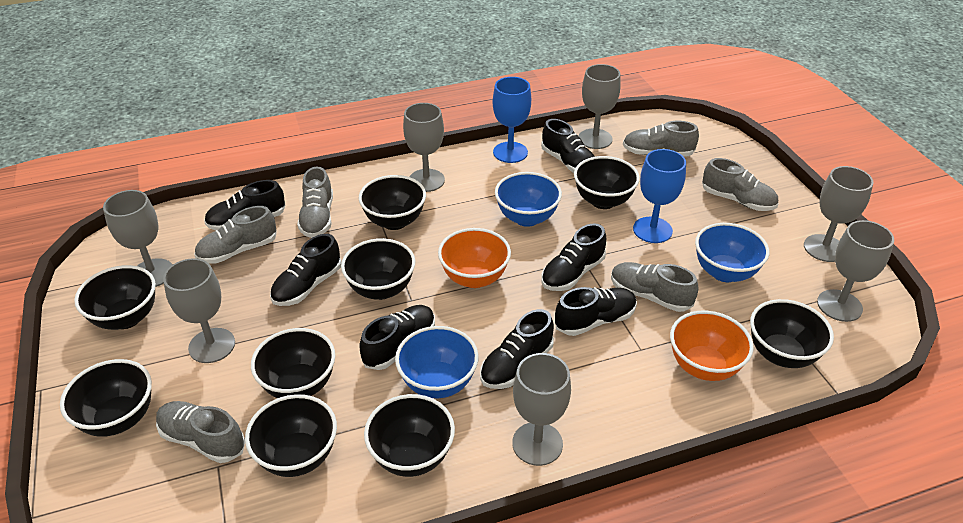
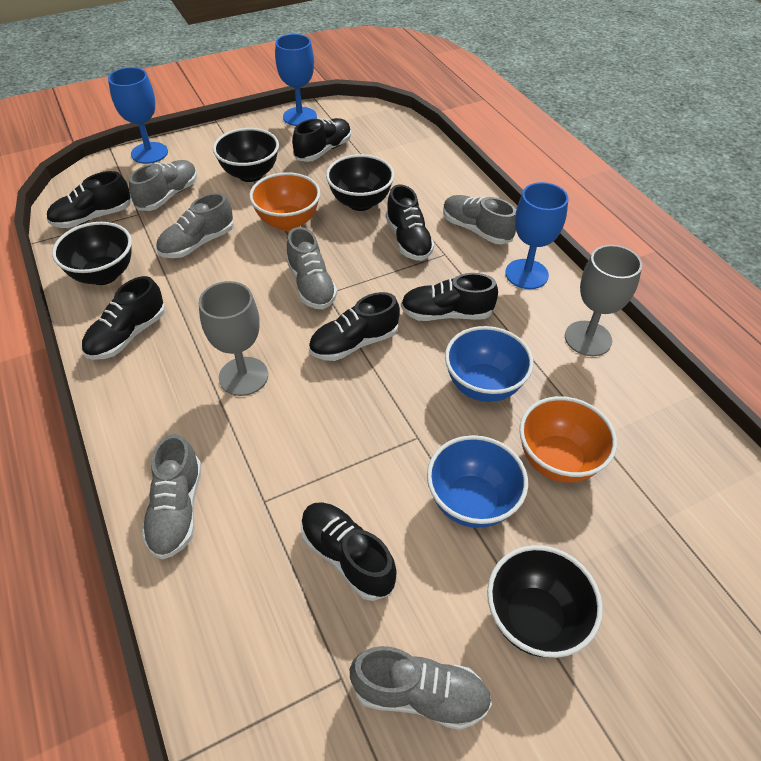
black bowl: [60,359,152,437] [74,265,156,330] [245,394,337,477] [251,328,335,398] [341,238,415,300] [359,175,426,230] [364,394,455,477] [574,156,640,209] [750,299,834,368] = 9 -> [52,222,132,285] [213,128,279,182] [326,154,394,211] [487,545,603,658] = 4
blue bowl: [395,326,479,398] [495,172,562,227] [695,223,769,282] = 3 -> [427,435,528,528] [445,326,533,402] = 2
blue goblet: [493,77,531,163] [633,149,686,243] = 2 -> [108,67,168,164] [275,34,317,126] [505,182,569,289] = 3
grey goblet: [103,190,172,287] [163,258,235,363] [403,103,445,192] [512,353,571,466] [579,64,621,149] [804,166,874,262] [817,220,894,322] = 7 -> [199,281,268,396] [565,245,642,356] = 2

